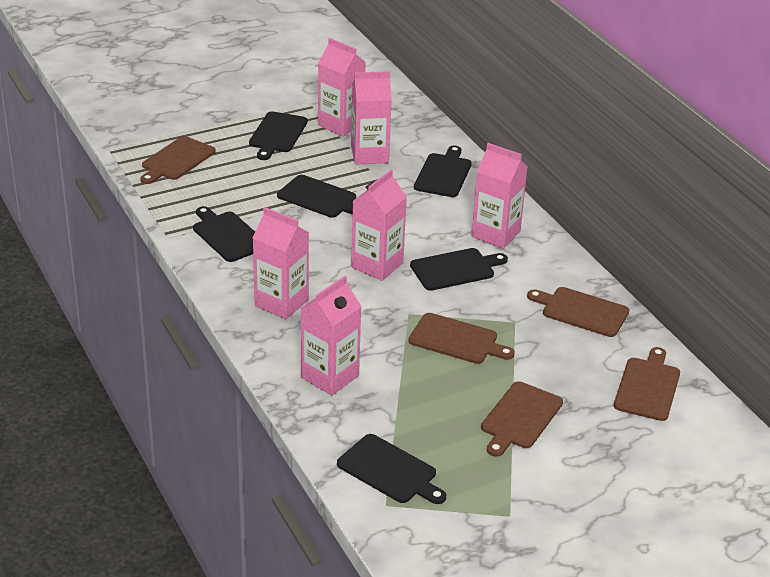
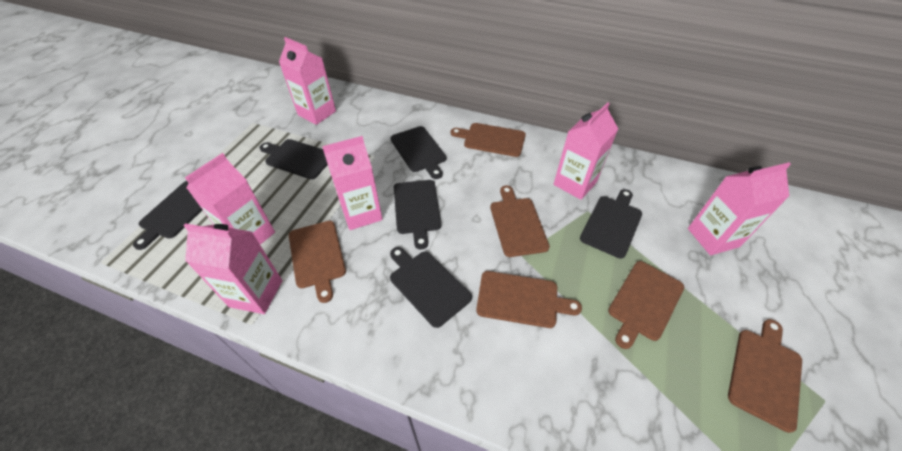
brown cutting board: [140,136,216,184] [409,313,515,364] [481,381,563,457] [527,287,629,337] [614,347,680,421] = 5 -> [289,221,346,303] [451,123,526,157] [476,271,582,328] [490,186,550,257] [608,261,684,349] [728,319,802,433] = 6

